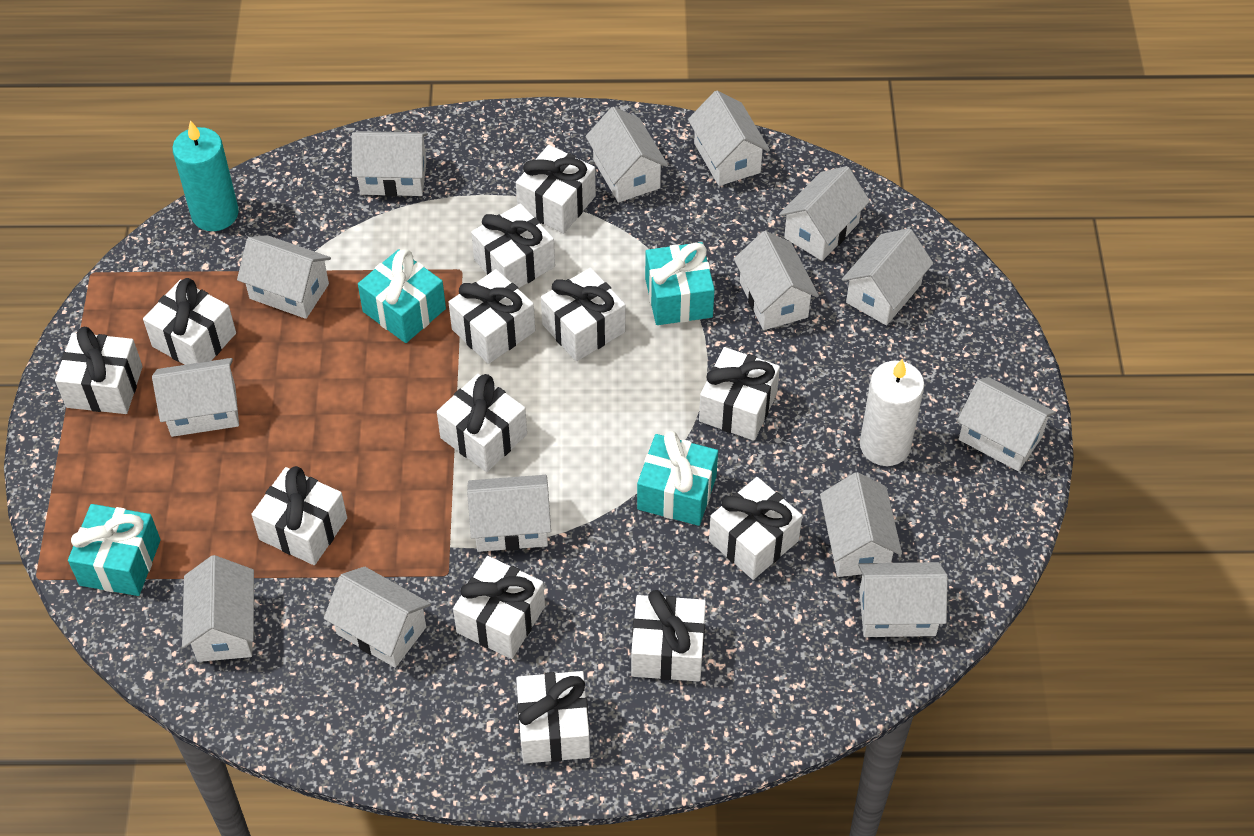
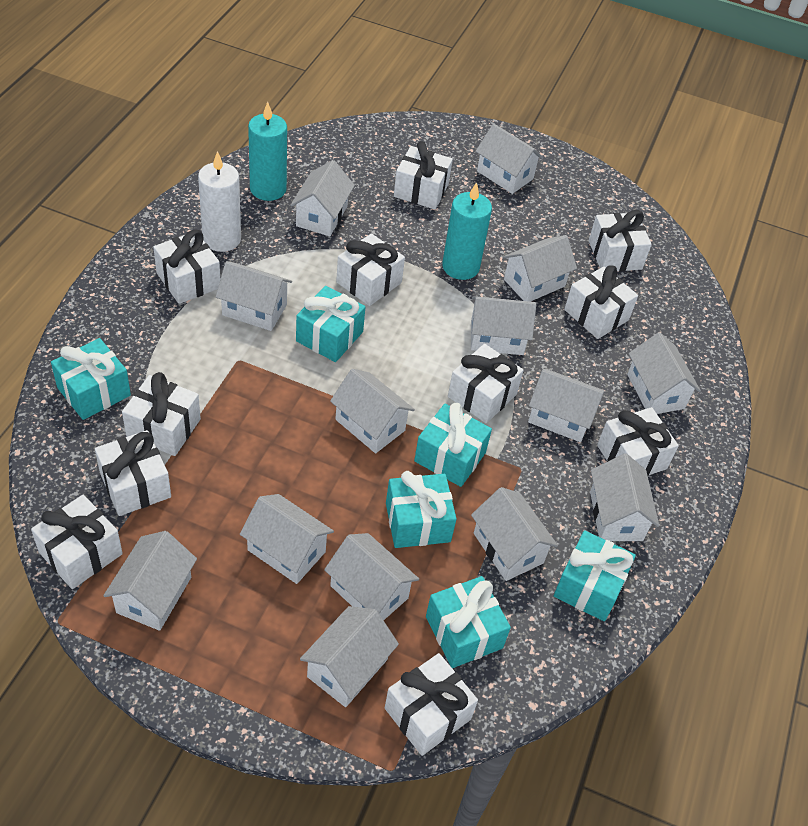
turquoise candle: [172,120,239,231] = 1 -> [248,102,287,201] [442,182,492,280] = 2
turquoise gift: [68,504,161,596] [358,249,446,343] [637,431,718,526] [645,242,715,325] = 4 -> [51,338,131,420] [296,286,365,362] [386,471,457,548] [414,403,492,487] [426,576,511,668] [554,530,636,621] = 6
white gift: [55,327,143,414] [143,278,236,365] [252,466,347,565] [437,374,527,472] [448,269,535,364] [453,556,545,659] [471,204,555,288] [516,145,596,234] [516,671,590,763] [541,268,625,361] [631,590,706,682] [699,347,780,441] [709,477,802,580] = 13 -> [31,495,123,589] [95,430,171,516] [122,372,201,456] [153,229,220,304] [336,233,405,306] [385,653,478,756] [394,141,453,209] [448,344,524,423] [564,265,638,339] [589,210,652,272] [597,407,679,476] = 11

